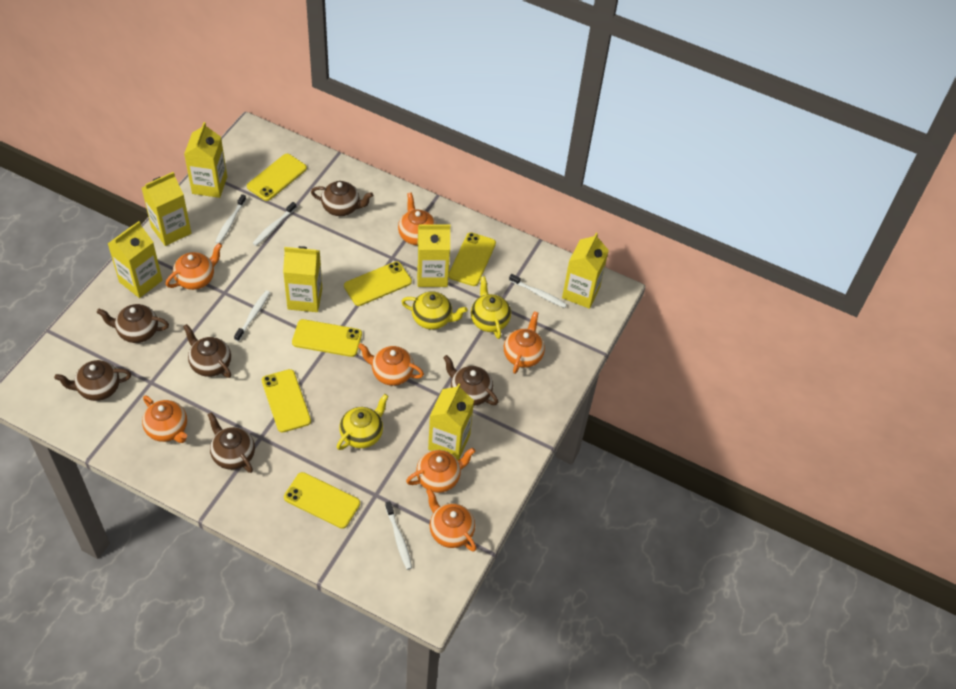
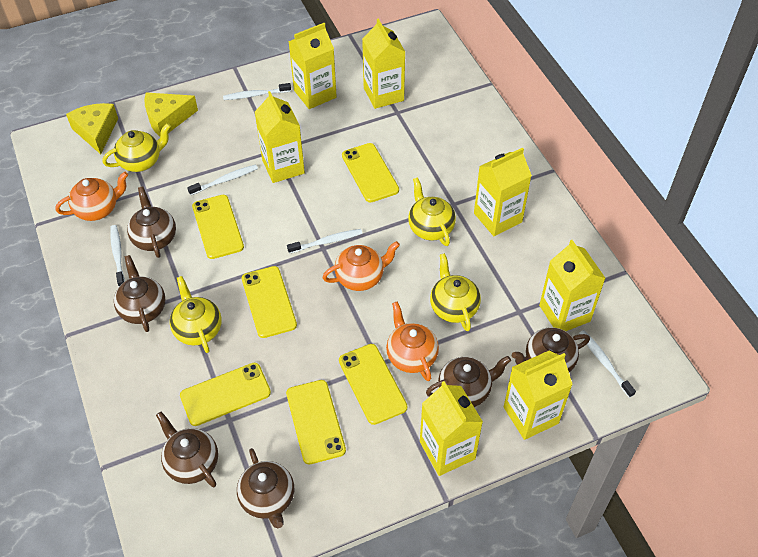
orange teapot: [142,396,187,443] [165,243,222,290] [358,343,424,386] [398,192,437,245] [406,448,475,493] [426,489,476,552] [504,311,545,374] = 7 -> [56,172,128,221] [322,241,400,291] [386,301,439,381] = 3
yellow cheese: none = 0 -> [66,103,118,154] [144,93,198,136] = 2
yellow teapot: [337,394,389,450] [401,291,467,329] [471,276,511,339] = 3 -> [102,123,171,172] [170,276,222,353] [408,177,456,246] [430,253,481,331] = 4

